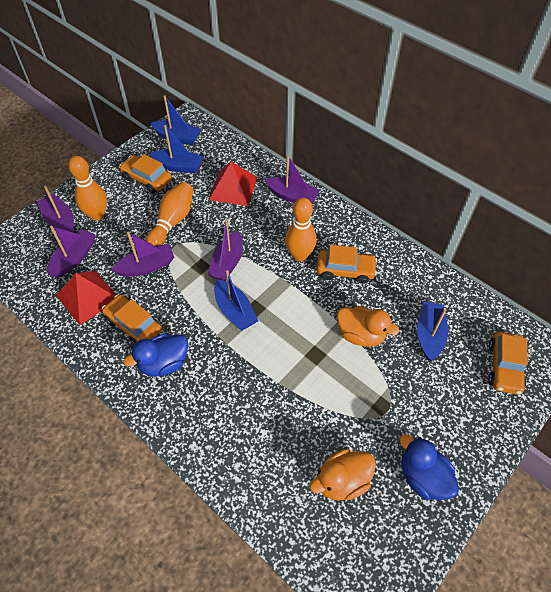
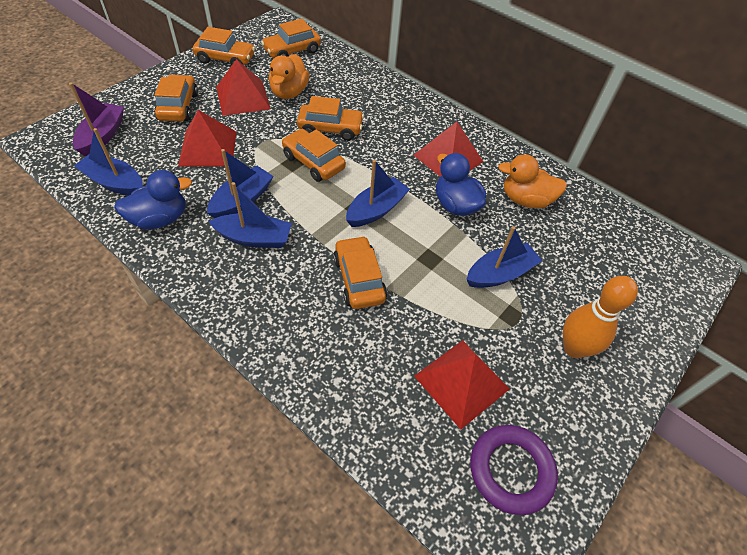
blue boat: [150,125,203,173] [151,95,201,145] [214,270,258,331] [417,302,448,361] = 4 -> [74,128,143,195] [207,149,274,218] [208,182,292,248] [346,160,410,227] [466,226,542,288] = 5
orange bowling pin: [68,156,107,221] [146,182,193,246] [285,198,317,261] = 3 -> [563,276,638,358] = 1
orange car: [102,294,162,345] [119,154,172,193] [317,245,377,284] [488,331,528,395] = 4 -> [154,74,198,121] [193,27,255,66] [261,18,321,58] [282,129,346,182] [297,96,364,141] [333,236,387,309] = 6
purple boat: [37,186,74,232] [47,226,96,278] [112,231,174,277] [208,220,243,281] [265,155,320,203] = 5 -> [69,82,124,157] = 1
purple ring: none = 0 -> [470,425,558,515] = 1
red pyramid: [56,271,116,325] [209,161,257,206] = 2 -> [178,110,236,167] [216,59,271,116] [413,122,483,177] [414,340,509,429] = 4

